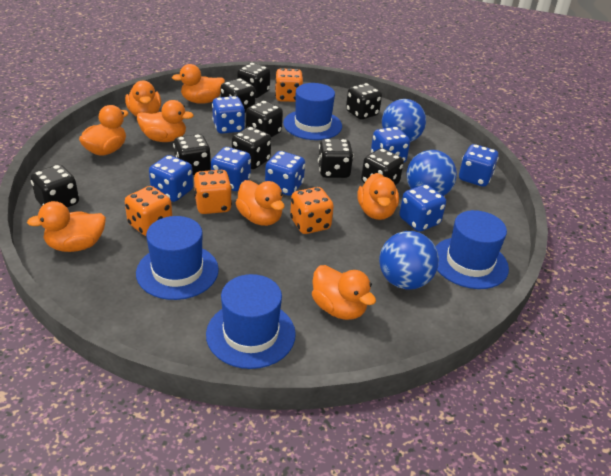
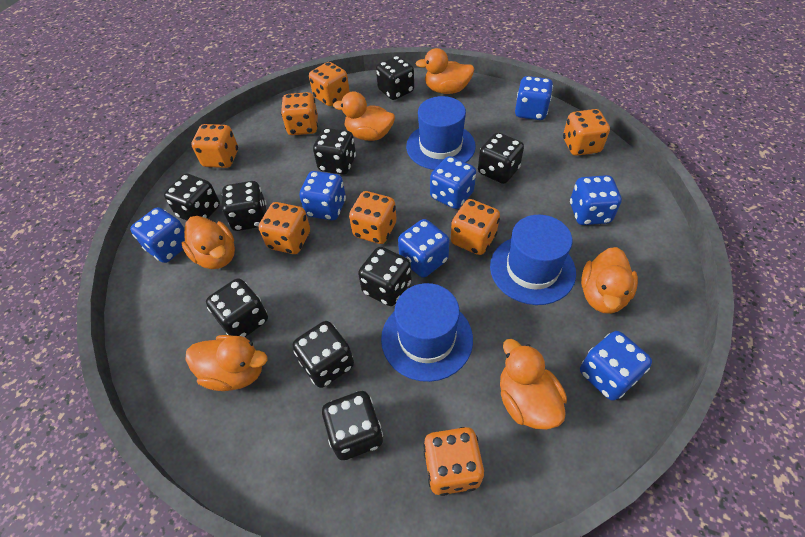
blue ball: [379,231,439,290] [382,99,426,142] [406,150,457,196] = 3 -> none = 0
blue hat: [136,216,219,300] [206,274,296,369] [283,83,342,140] [435,210,509,289] = 4 -> [381,283,473,382] [406,96,476,170] [490,215,576,305] = 3
orange dice: [125,186,172,236] [194,170,232,214] [275,68,303,102] [290,187,334,234] = 4 -> [192,124,238,168] [259,202,310,254] [281,92,318,135] [309,62,350,106] [349,191,396,244] [423,427,484,496] [451,199,500,255] [563,109,610,156] = 8
orange duck: [27,201,106,252] [79,105,129,156] [125,81,161,117] [137,100,194,142] [172,64,225,104] [235,180,285,226] [312,265,376,320] [358,173,399,220] = 8 -> [181,216,235,269] [186,335,267,391] [333,92,395,141] [415,48,474,94] [500,339,567,430] [581,247,638,314] = 6

